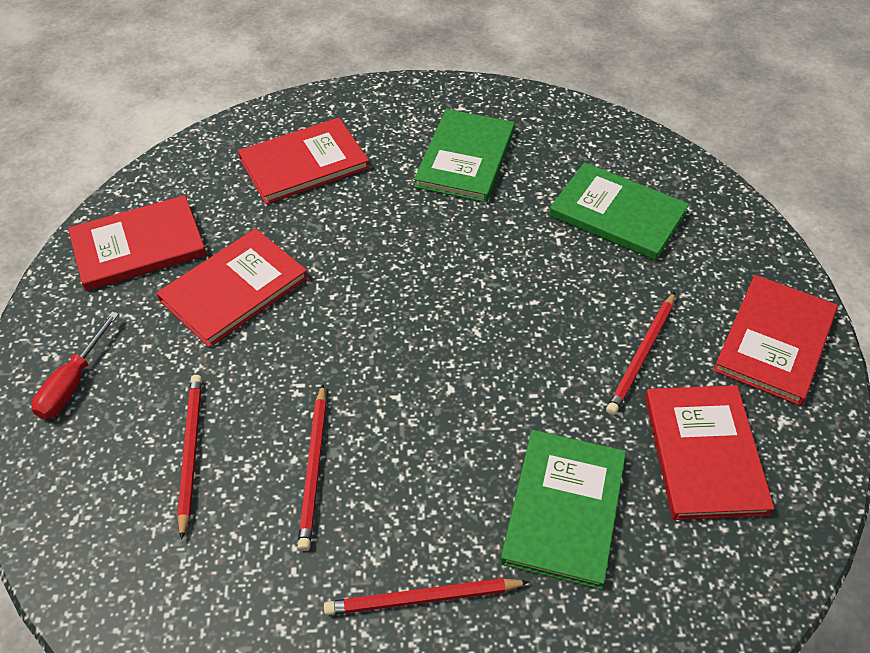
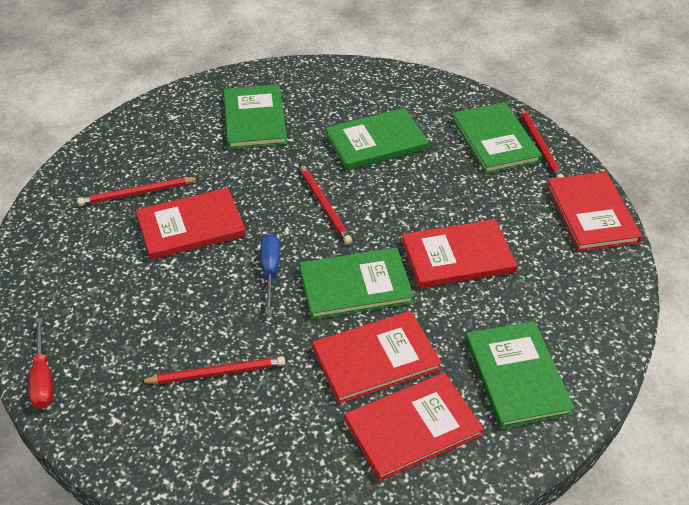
blue screwdriver: none = 0 -> [260,234,280,314] = 1
green book: [414,109,515,202] [500,430,626,590] [549,162,689,260] = 3 -> [223,84,287,149] [299,248,414,320] [325,108,429,170] [452,102,542,174] [465,321,575,429] = 5

